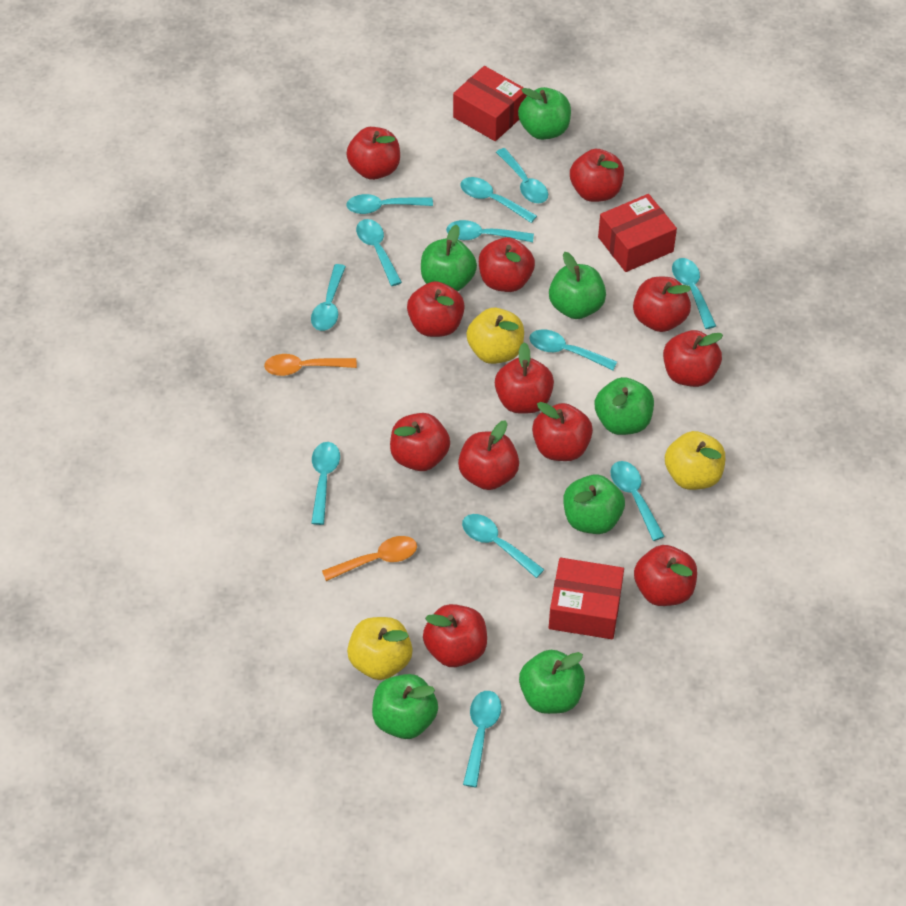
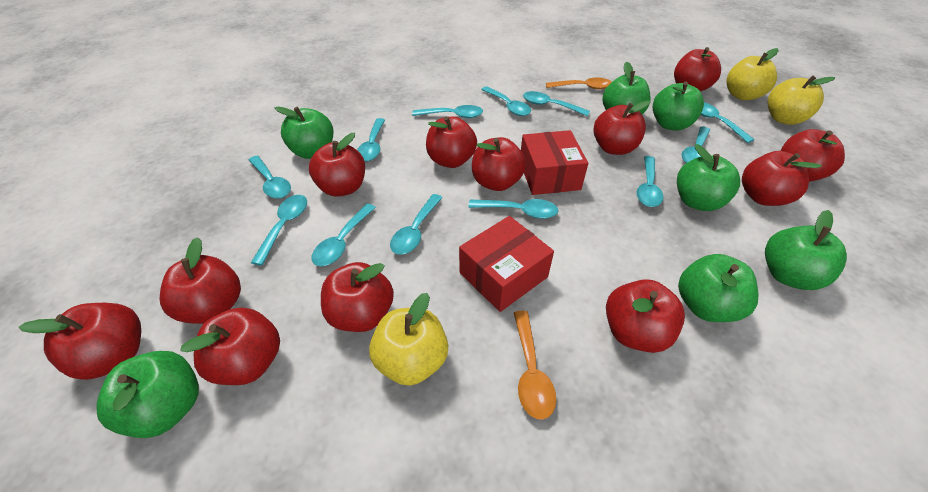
red box: [453,66,527,141] [549,558,624,639] [598,194,677,272] = 3 -> [459,216,554,312] [521,130,588,195] = 2

